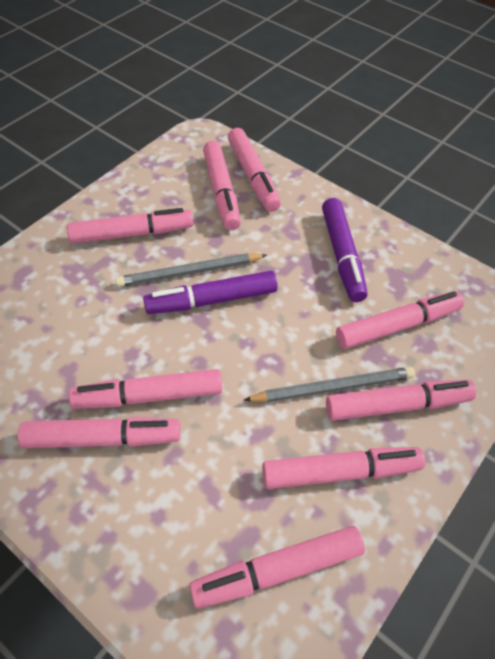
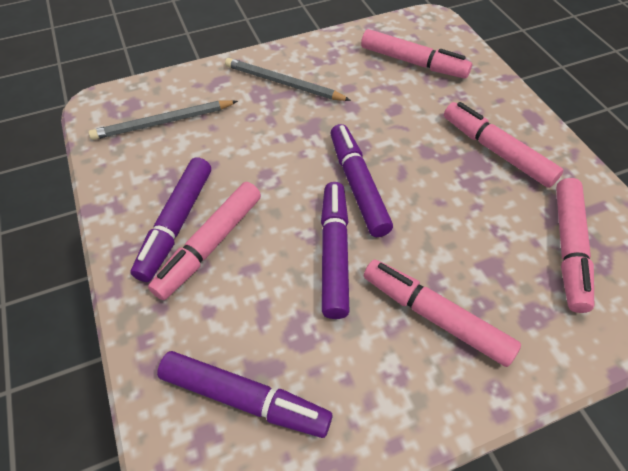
pink marker: [18,417,181,448] [67,208,193,244] [69,369,222,409] [189,526,365,609] [203,141,241,230] [228,128,281,212] [262,447,425,489] [326,380,477,421] [336,291,464,349] = 9 -> [148,182,261,300] [361,29,472,78] [364,260,521,367] [444,102,563,188] [556,178,594,313] = 5
purple marker: [143,271,278,314] [322,198,368,302] = 2 -> [131,157,211,282] [157,351,333,438] [321,182,350,319] [330,124,393,237] = 4

